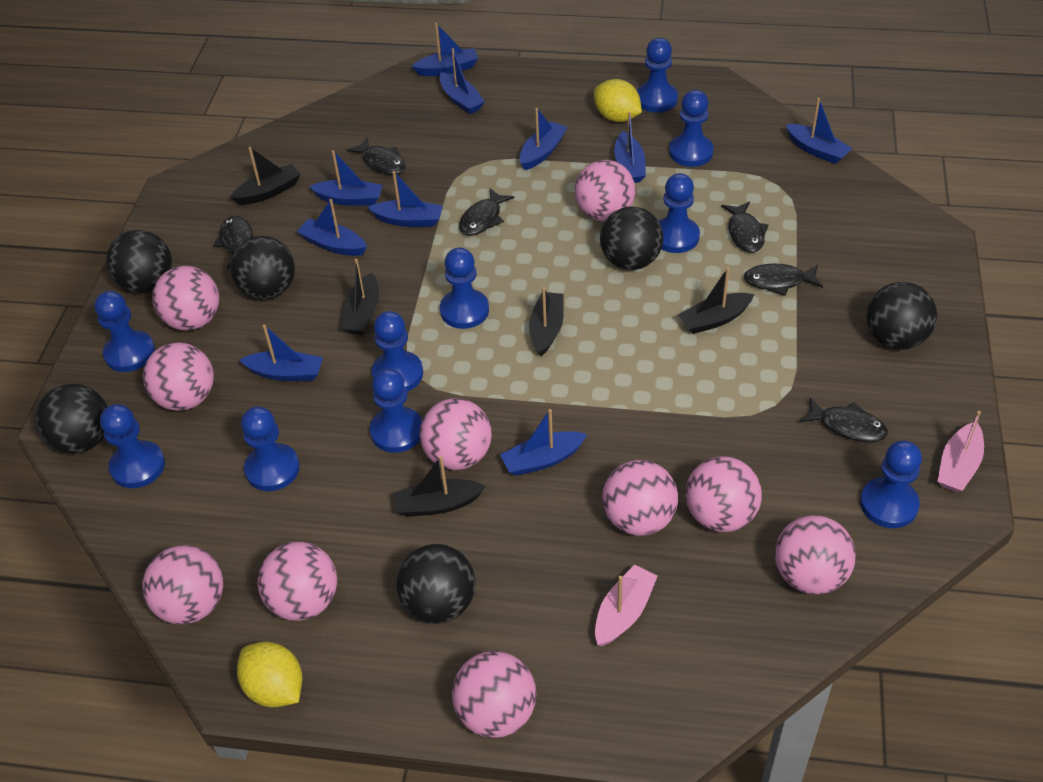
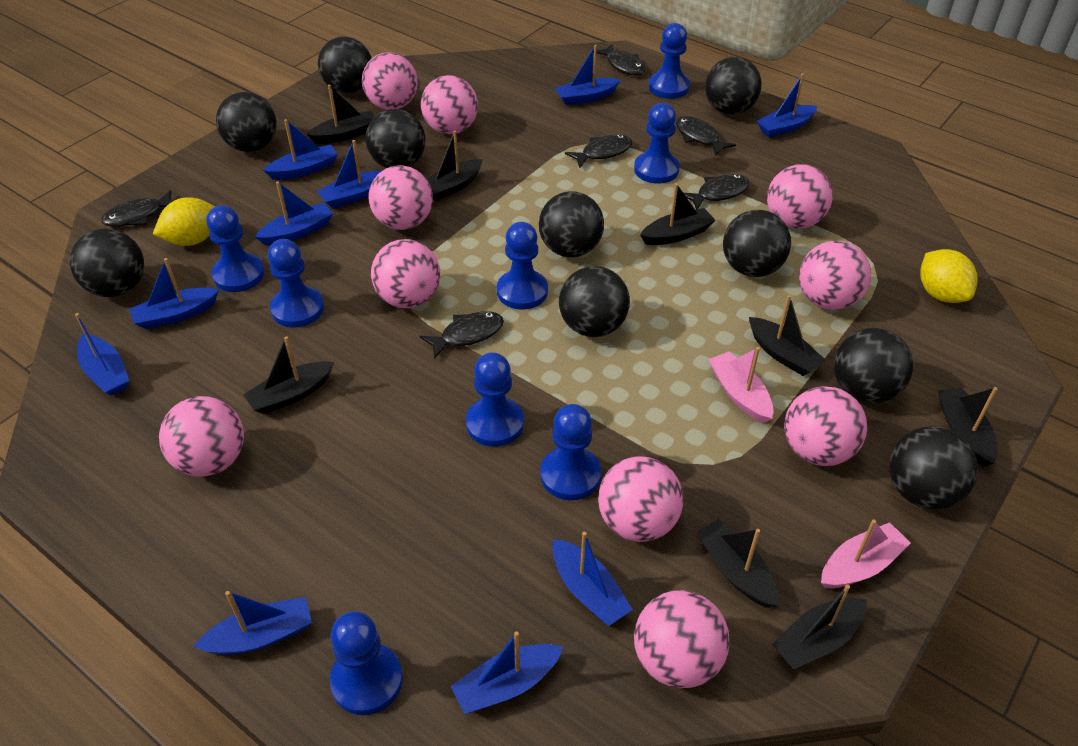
black ball: [35,384,108,454] [106,230,172,293] [230,236,295,300] [396,544,476,624] [600,207,663,270] [867,282,937,349] = 6 -> [70,229,144,297] [216,92,276,152] [318,37,372,93] [366,109,426,168] [539,191,604,257] [559,266,630,337] [705,57,761,115] [723,210,791,277] [834,328,913,403] [889,426,978,509] = 10
black boat: [230,147,301,205] [341,259,379,335] [393,456,486,517] [529,287,564,356] [678,268,754,334] = 5 -> [243,336,334,414] [306,85,375,144] [427,131,483,201] [640,183,716,245] [697,519,779,608] [749,295,826,376] [772,585,867,669] [938,387,998,467] = 8
blue pawn: [94,291,155,372] [100,404,165,488] [241,406,300,491] [370,368,422,453] [372,311,423,392] [440,247,489,329] [637,38,678,113] [659,173,700,253] [669,90,714,167] [860,441,922,528] = 10 -> [206,205,265,292] [268,239,324,328] [330,611,403,715] [466,352,524,447] [497,222,548,310] [540,404,601,500] [634,103,680,184] [649,23,690,99] = 8

